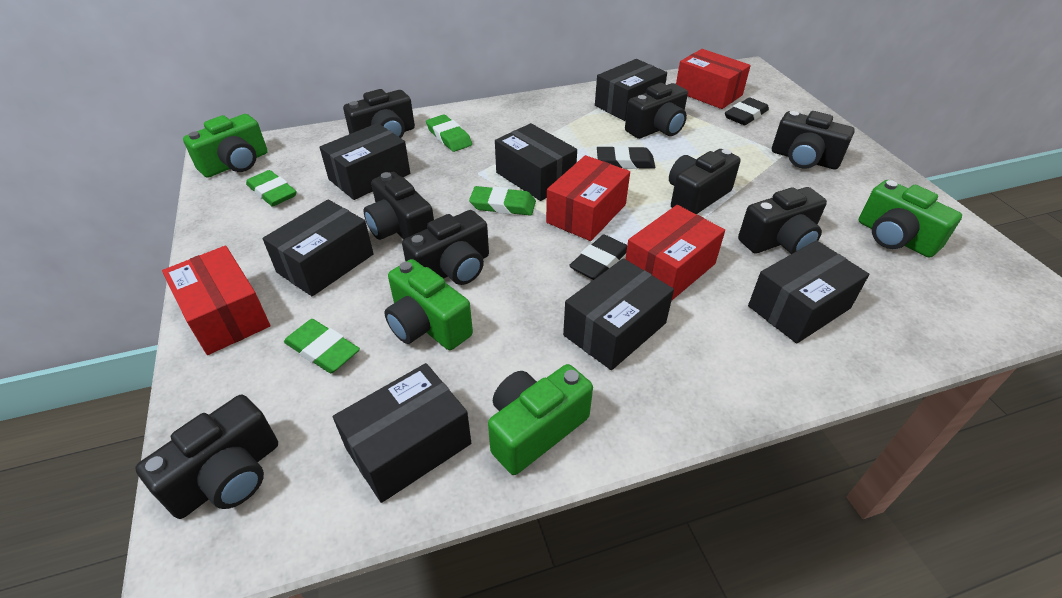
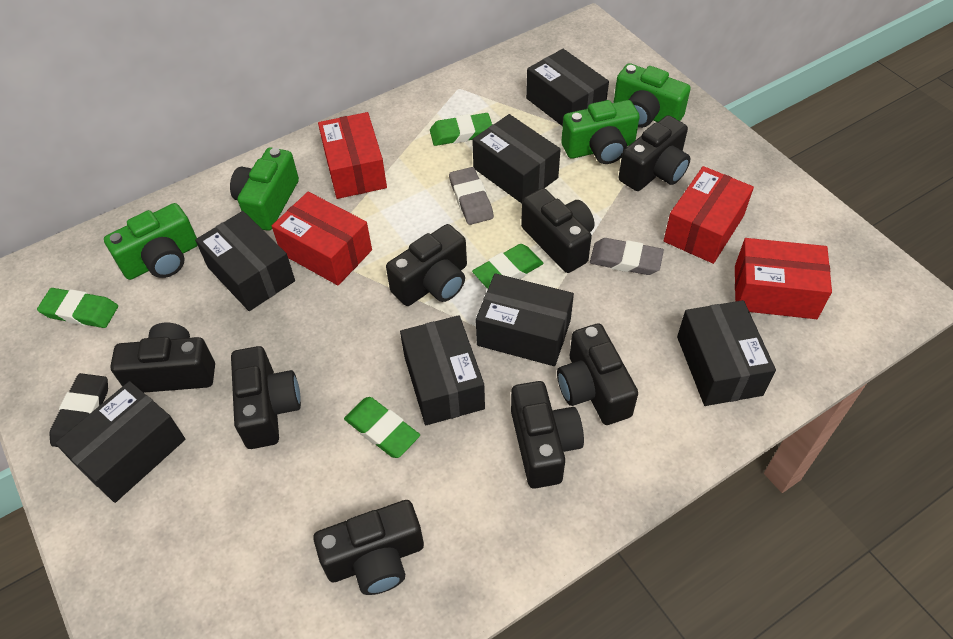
black eraser: [569,234,627,280] [597,146,655,169] [725,97,769,125] = 3 -> [49,373,108,447] = 1
grey eraser: none = 0 -> [449,167,494,225] [590,238,664,275] = 2

